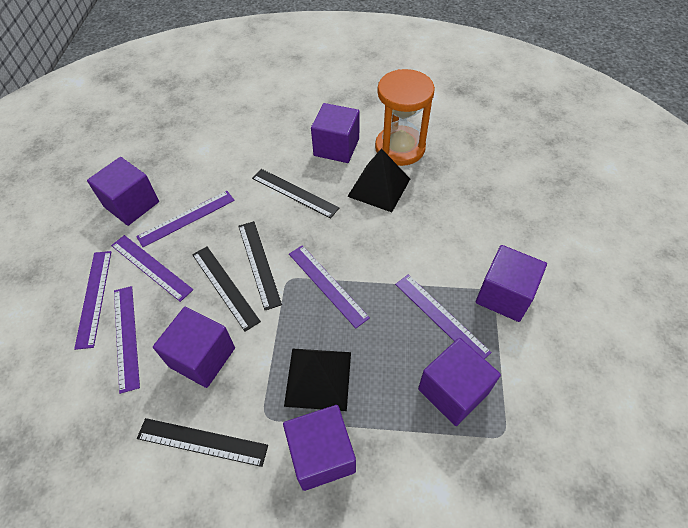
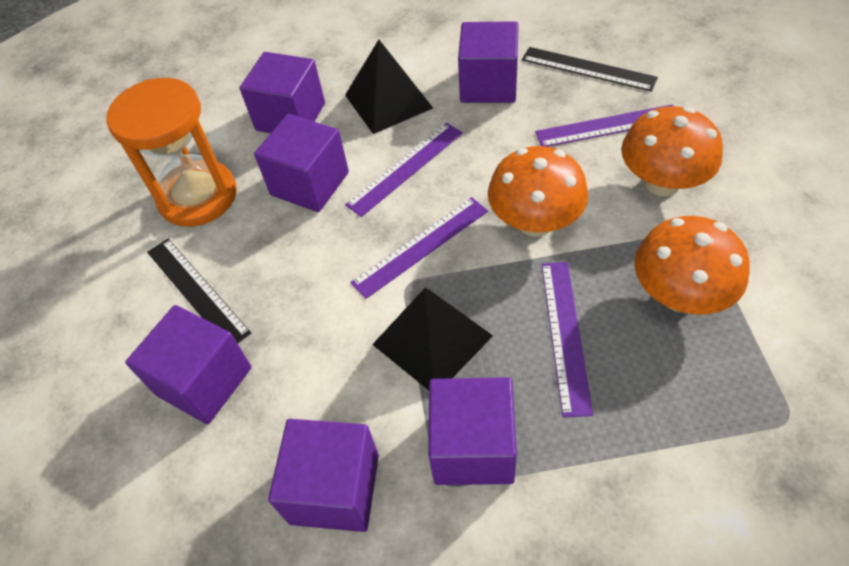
black ruler: [137,418,268,467] [192,247,261,332] [238,221,282,310] [252,169,340,218] = 4 -> [147,239,251,343] [522,47,658,92] = 2
orange mushroom: none = 0 -> [488,146,588,237] [621,106,723,196] [634,216,750,314] = 3
purple ruler: [74,251,111,350] [111,235,193,302] [114,286,140,394] [136,191,235,247] [289,245,370,328] [395,275,492,359] = 6 -> [345,123,463,217] [350,197,488,299] [535,104,673,147] [541,262,593,417] = 4

